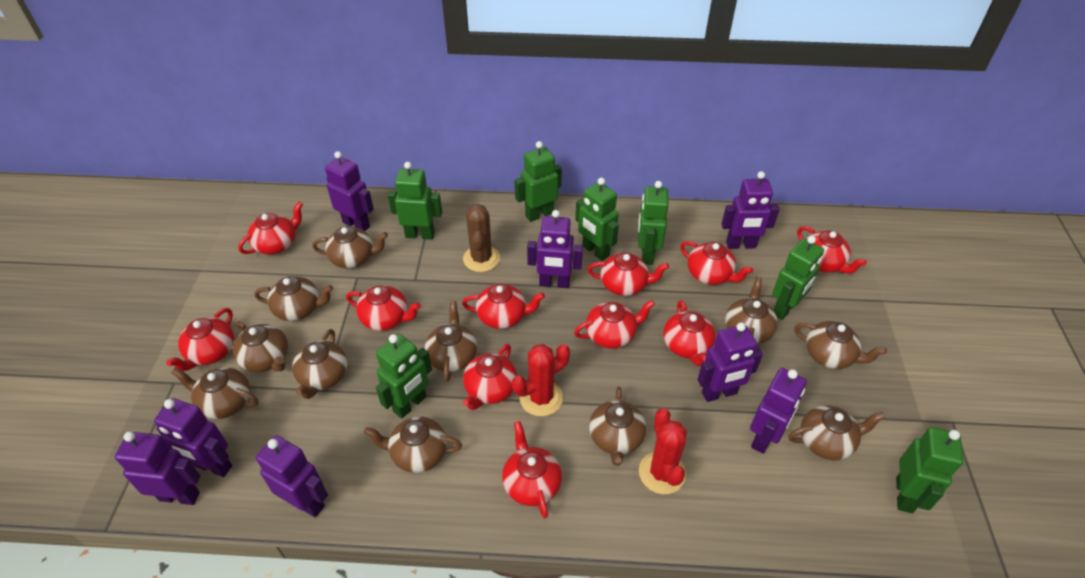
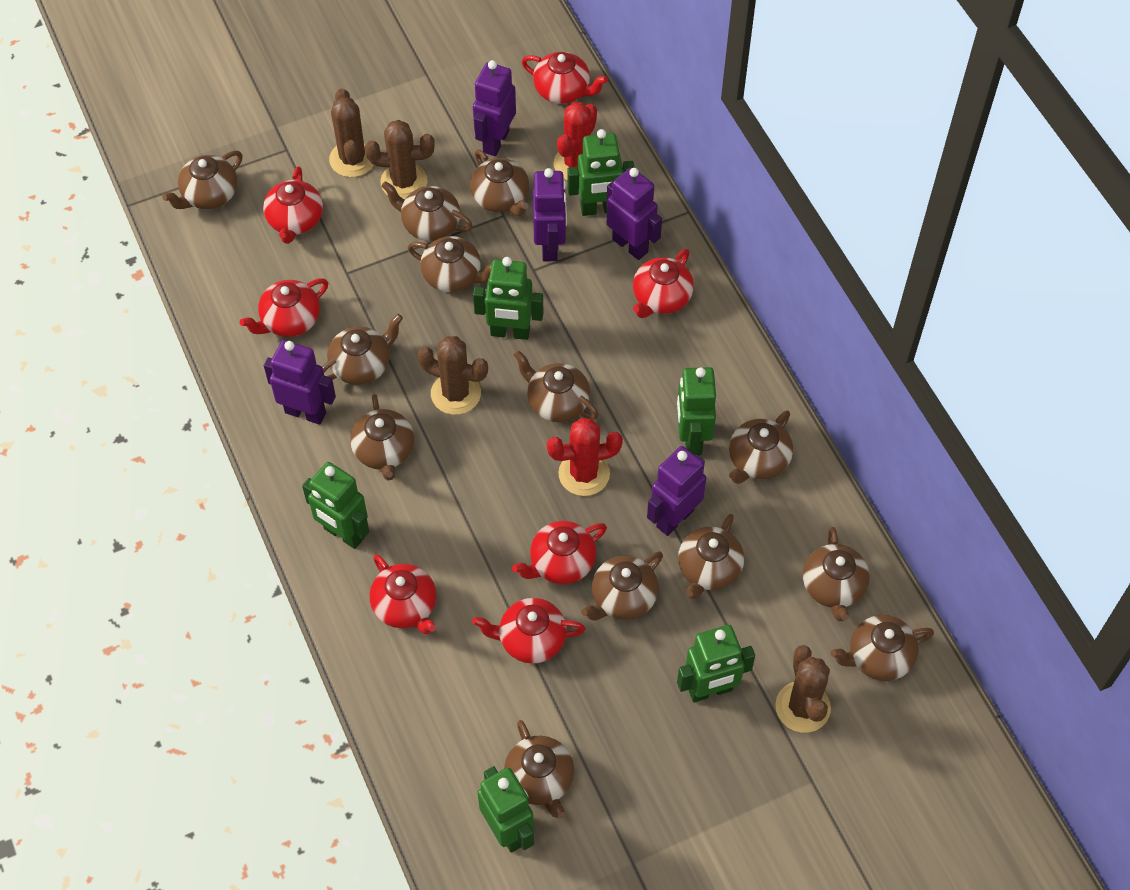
brown cactus: [463,204,500,272] = 1 -> [329,88,374,177] [365,120,435,199] [418,336,488,415] [775,645,831,733] = 4
brown teapot: [171,367,259,419] [233,321,288,372] [254,276,333,321] [292,329,347,399] [312,226,388,268] [364,417,462,473] [425,301,477,382] [589,386,646,466] [725,277,778,344] [788,405,885,460] [794,321,887,369] = 11 -> [162,151,242,209] [322,314,403,385] [350,394,414,481] [381,181,473,241] [408,236,491,292] [470,150,529,216] [504,720,574,819] [513,350,599,422] [581,552,663,621] [678,514,744,599] [729,410,793,484] [803,527,870,621] [831,615,934,681] = 13
green robot: [376,334,432,419] [388,162,442,240] [514,141,562,222] [575,178,619,261] [638,181,669,265] [772,236,824,320] [896,427,964,513] = 7 -> [302,462,369,549] [473,257,543,340] [478,766,534,853] [567,129,635,216] [677,367,716,455] [677,625,755,703] = 6
purple robot: [115,432,200,505] [154,398,232,477] [256,435,328,517] [325,151,374,231] [527,210,583,288] [697,322,763,402] [722,171,780,249] [750,368,807,454] = 8 -> [264,340,336,425] [473,60,516,156] [533,168,567,262] [606,167,662,260] [647,446,706,536] = 5
red teapot: [166,308,234,371] [238,202,303,254] [346,285,421,331] [462,284,545,329] [463,344,517,410] [502,421,562,518] [574,300,655,348] [587,253,669,296] [663,300,716,366] [680,241,753,285] [797,226,867,274] = 11 -> [240,278,328,337] [263,166,323,244] [370,554,436,634] [472,598,585,664] [512,521,607,584] [522,52,608,104] [633,249,694,318] = 7

